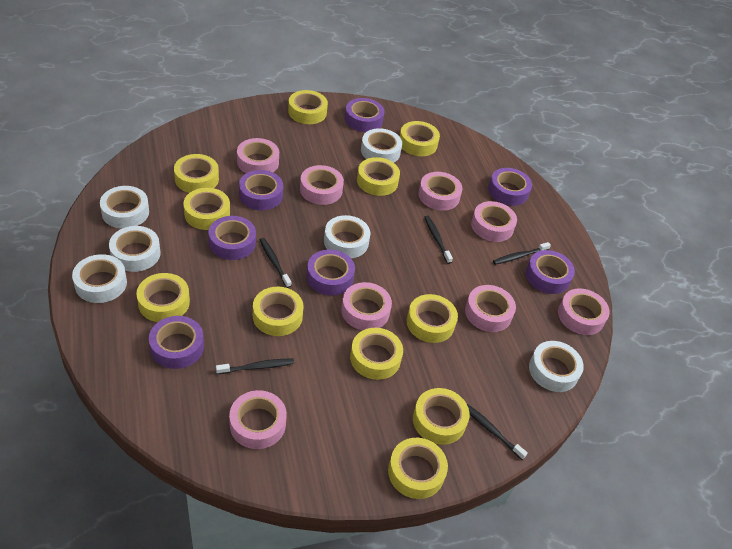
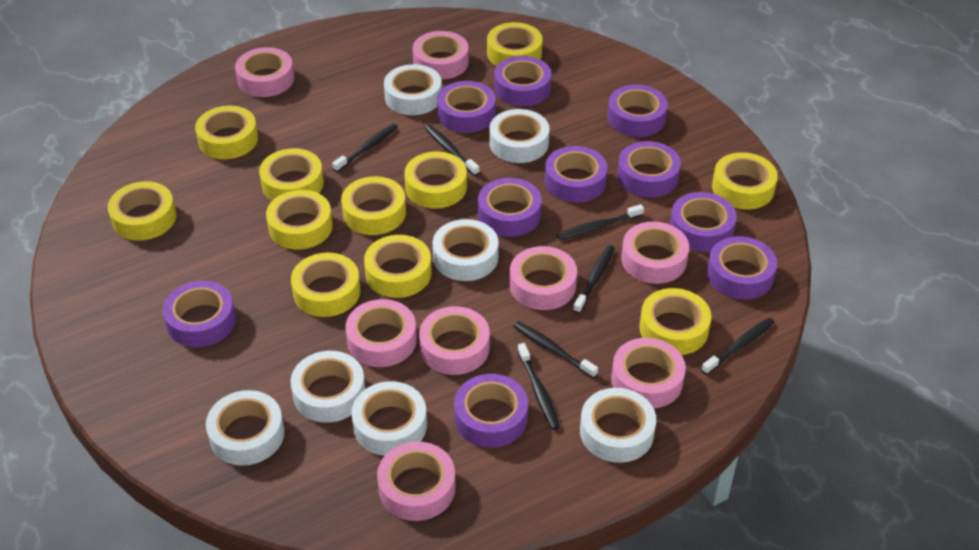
black toothbrush: [216,359,294,374] [259,238,291,288] [424,215,453,264] [466,403,528,460] [493,242,551,265] = 5 -> [332,124,398,172] [425,125,480,176] [513,321,598,378] [518,343,560,430] [557,204,644,240] [573,245,615,314] [701,318,775,375] = 7
purple tape: [149,316,204,369] [208,216,256,260] [239,170,283,210] [307,249,355,295] [345,98,384,132] [488,168,532,206] [526,250,575,294] = 7 -> [163,281,236,347] [437,81,496,133] [454,374,528,448] [478,178,542,237] [494,56,552,106] [545,146,607,202] [607,84,668,137] [617,141,681,197] [670,192,737,252] [707,236,777,299] = 10
white tape: [72,254,127,303] [100,186,149,229] [109,226,161,272] [324,215,370,258] [361,128,402,163] [529,341,584,392] = 6 -> [206,390,285,466] [291,351,365,423] [351,381,427,456] [384,64,442,115] [433,219,499,281] [489,109,550,163] [580,388,656,463] = 7

